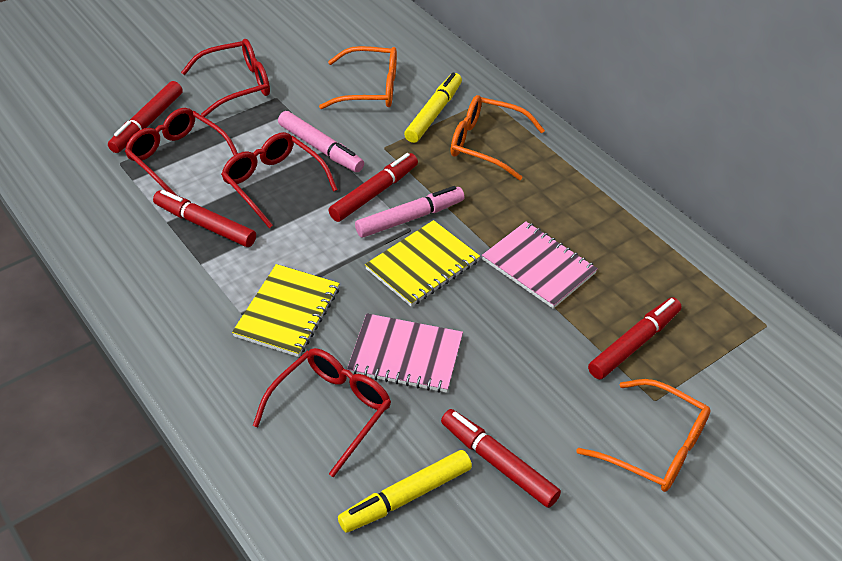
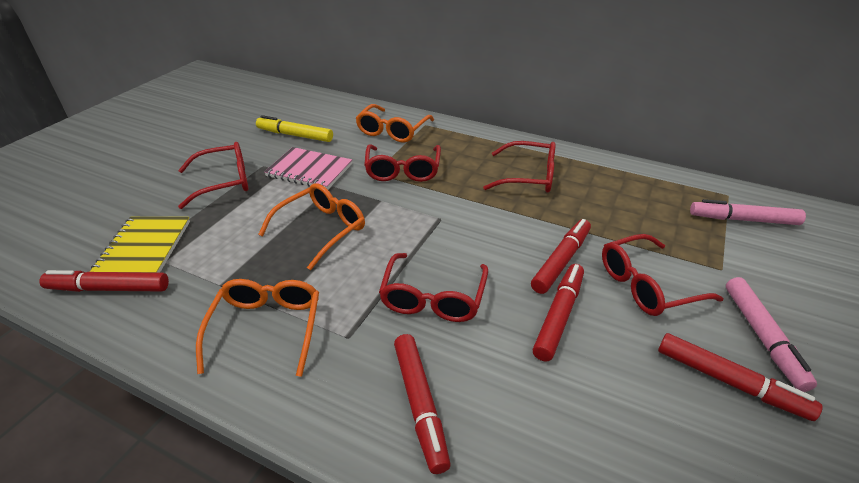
pink notebook: [347,313,463,393] [482,221,598,309] = 2 -> [264,147,352,190] = 1
red glasses: [125,108,238,196] [181,39,270,117] [221,132,338,228] [253,348,391,477] = 4 -> [178,142,248,209] [364,144,441,182] [379,253,488,322] [483,141,556,193] [602,234,723,316] = 5
yellow marker: [338,450,472,533] [404,72,462,143] = 2 -> [256,115,333,142] = 1
yellow notebook: [232,264,340,357] [365,220,480,307] = 2 -> [90,217,190,273] = 1

